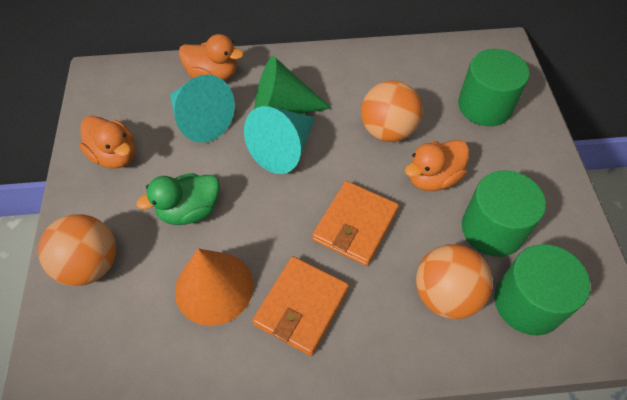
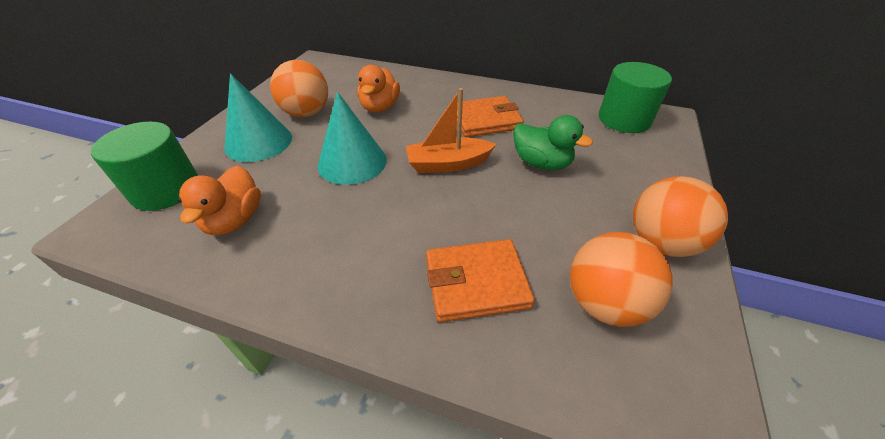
green cone: [254,56,331,114] = 1 -> none = 0
green cylinder: [458,49,530,126] [462,170,546,257] [494,244,590,336] = 3 -> [91,121,199,211] [599,62,672,133] = 2
orange boat: none = 0 -> [406,88,496,173] = 1
orange cone: [175,249,254,326] = 1 -> none = 0
orange duck: [79,116,135,169] [179,34,244,81] [405,140,469,191] = 3 -> [178,165,261,235] [357,65,400,112] = 2

